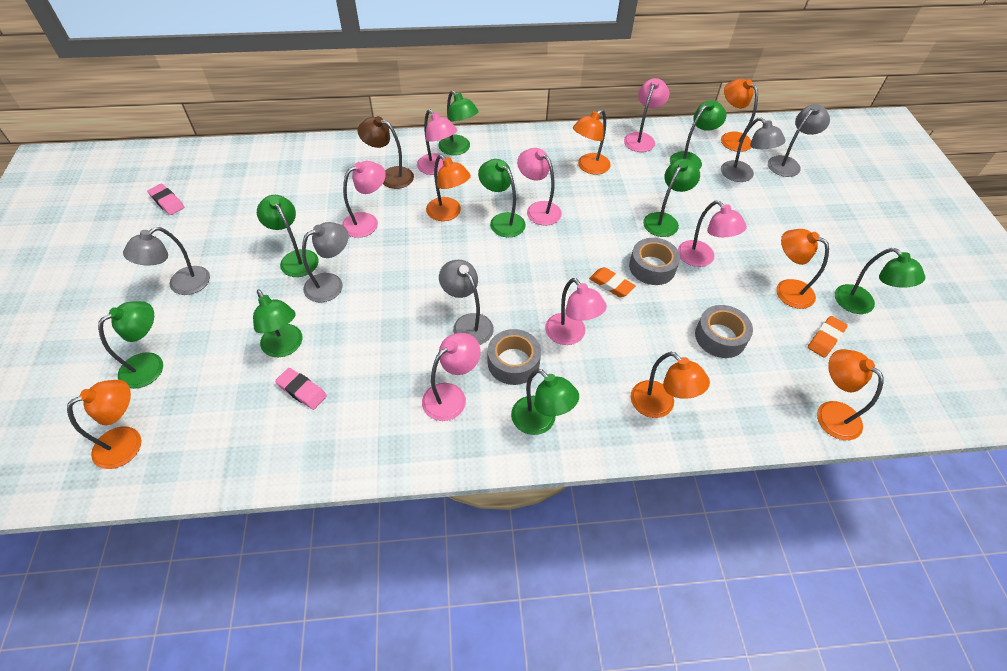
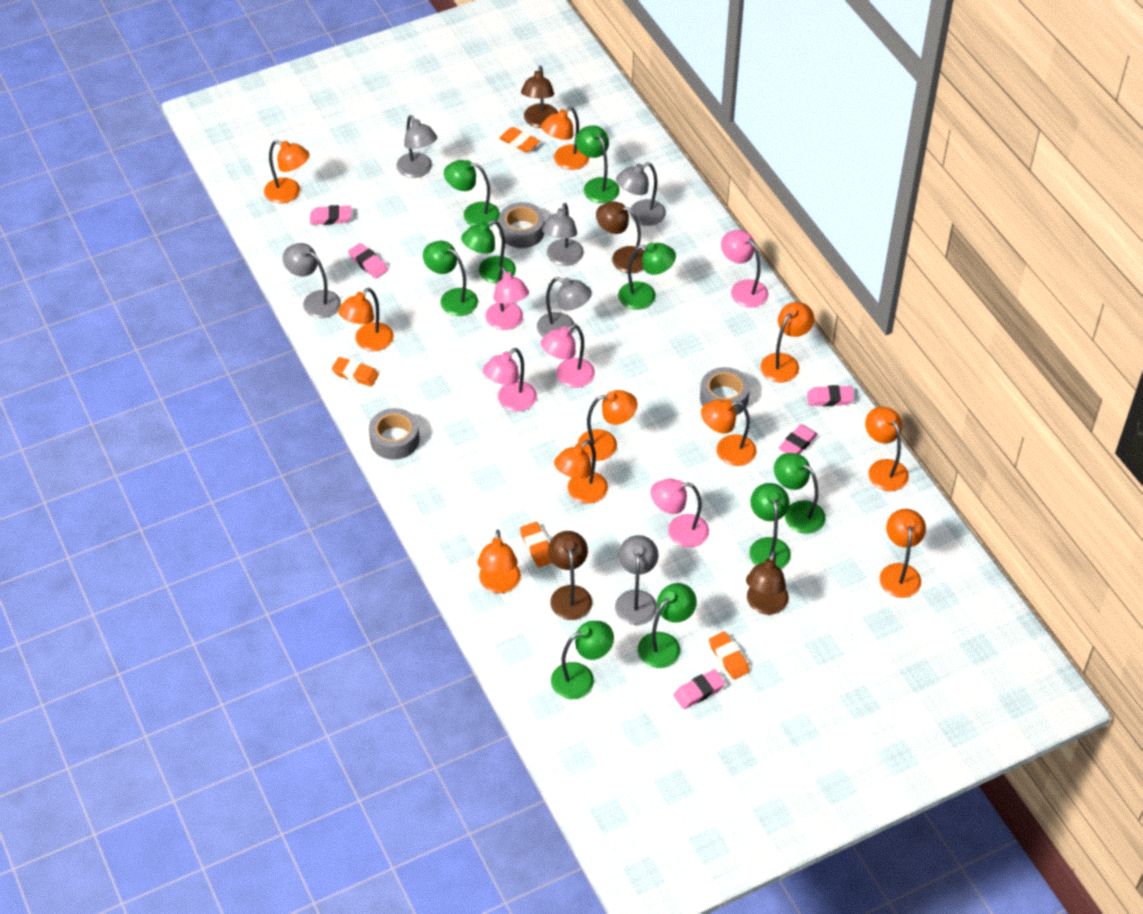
brown lamp: [357,116,414,189] = 1 -> [521,66,558,128] [548,531,592,620] [596,201,644,273] [746,551,789,615] = 4
grey lamp: [123,227,210,295] [302,222,348,302] [439,260,494,345] [721,118,786,182] [768,104,830,177] = 5 -> [282,243,341,318] [396,115,437,178] [537,277,592,337] [542,203,584,266] [615,535,658,625] [616,162,666,226] = 6
orange eraser: [589,267,635,297] [808,316,848,358] = 2 -> [332,357,379,387] [499,127,540,153] [520,522,552,567] [709,631,750,680] = 4
orange lamp: [67,380,141,469] [426,155,471,221] [573,109,611,175] [631,352,710,418] [721,79,758,152] [776,229,829,309] [817,349,884,440] = 7 -> [264,140,310,204] [338,288,394,351] [477,530,521,593] [541,107,590,170] [554,440,608,504] [577,390,637,461] [701,399,756,466] [761,302,814,382] [865,407,909,491] [879,509,926,598] = 10
pink eraser: [147,184,184,215] [275,368,327,410] = 2 -> [310,205,351,225] [348,243,388,278] [673,669,725,709] [778,424,818,454] [807,385,854,406] = 5
pink lamp: [342,161,386,238] [417,110,457,175] [422,333,481,421] [517,148,562,226] [545,278,607,345] [624,78,669,152] [678,201,747,267] = 7 -> [483,348,537,411] [485,267,529,330] [541,324,595,388] [650,478,709,548] [721,230,769,308] = 5

